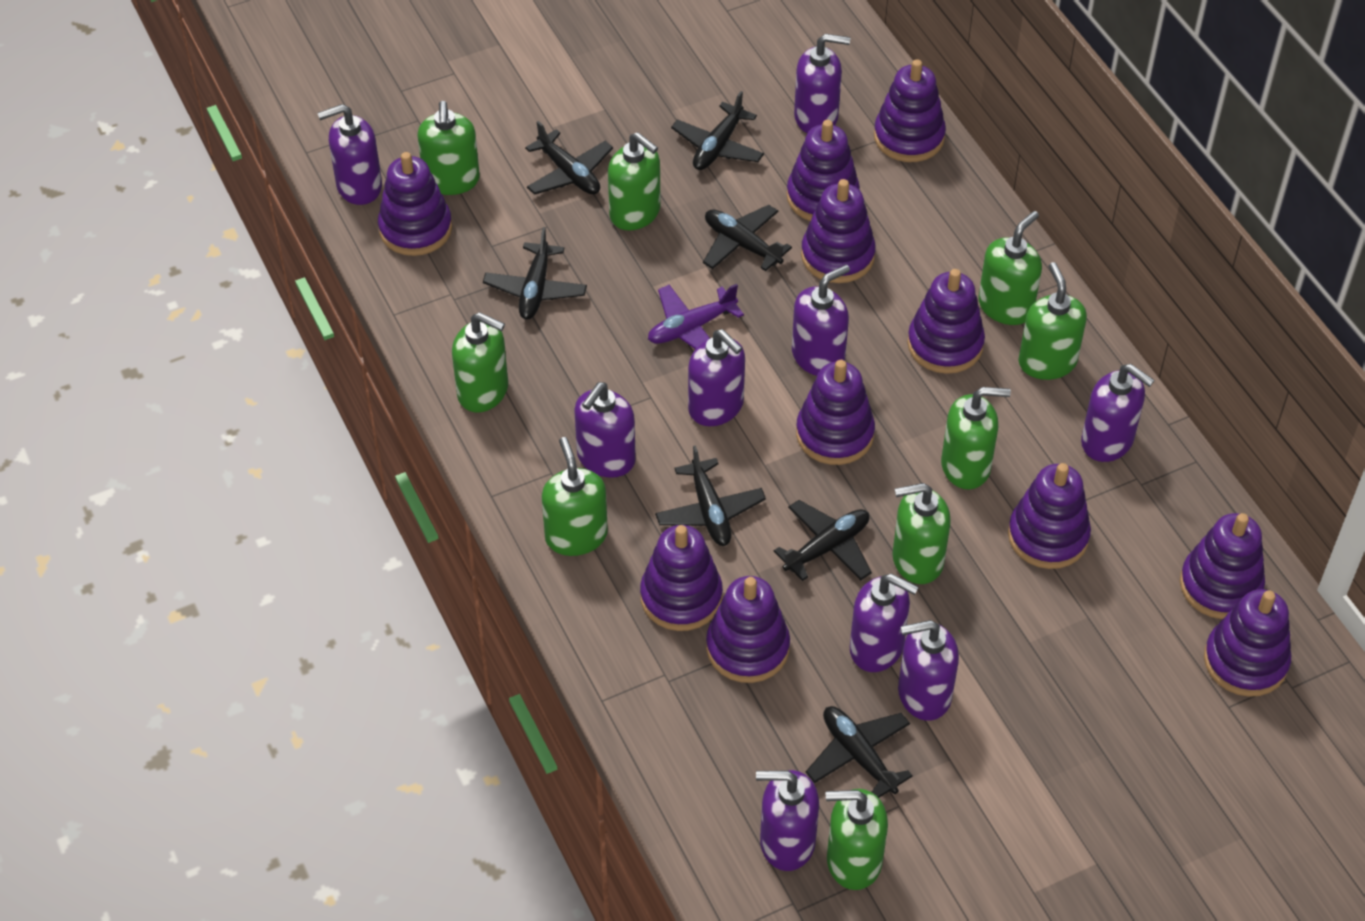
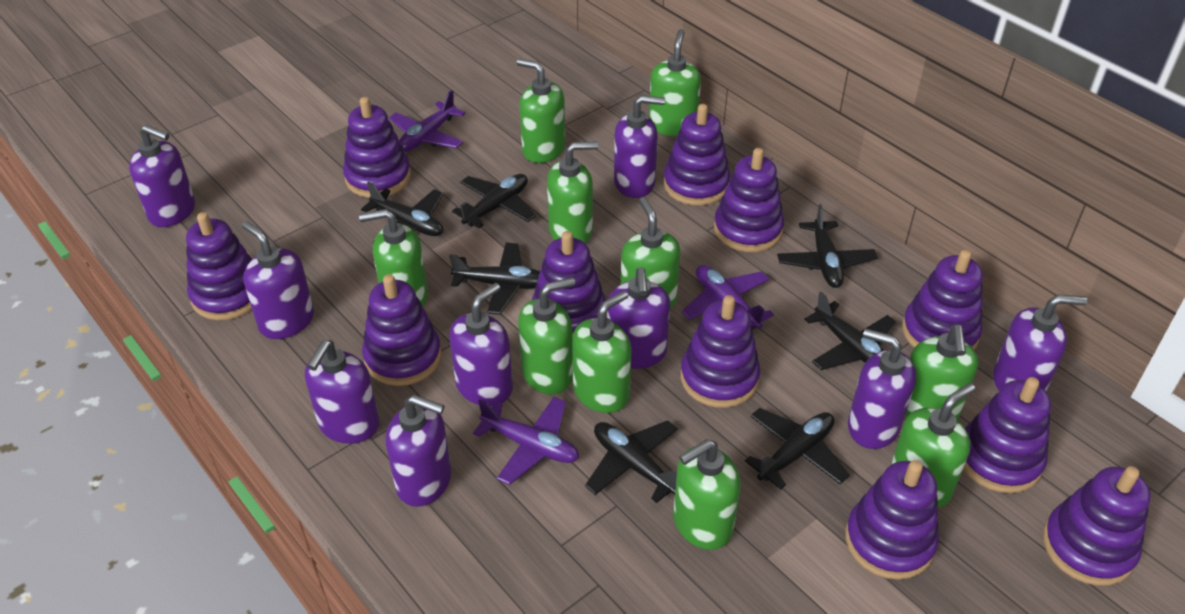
green soap dispenser: [417,101,480,195] [452,312,508,412] [542,437,608,556] [608,132,661,230] [826,789,888,890] [892,483,951,584] [941,387,1011,489] [978,211,1042,325] [1019,262,1087,380] = 9 -> [359,209,428,307] [517,58,565,163] [518,277,575,395] [547,141,598,244] [572,290,632,413] [621,197,681,309] [649,29,701,136] [673,439,741,550] [891,383,975,508] [905,325,979,419] = 10
purple plane: [648,284,744,349] = 1 -> [389,90,465,152] [473,397,579,485] [681,265,774,329] = 3

